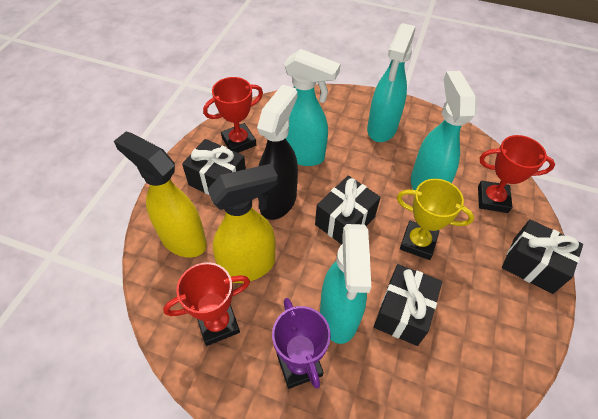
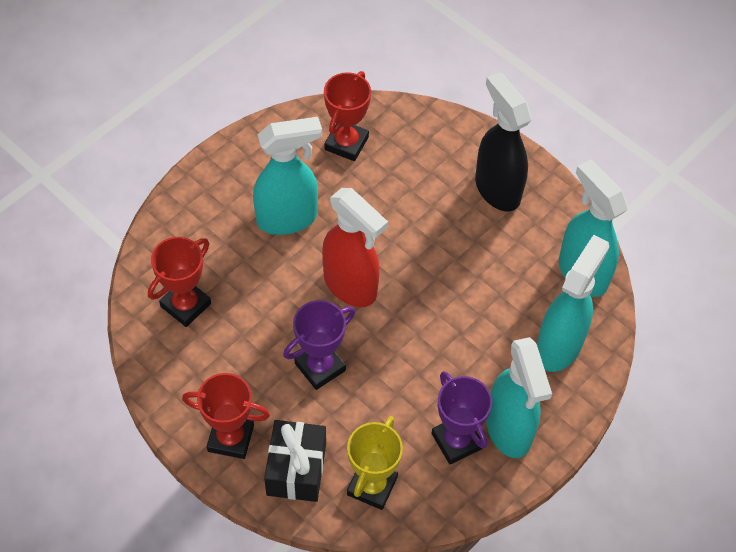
black gift: [182,139,246,195] [315,176,381,245] [374,264,442,346] [502,219,583,294] = 4 -> [264,420,326,502] = 1
purple trophy: [272,298,331,389] = 1 -> [283,300,355,390] [431,371,492,464] = 2
red spray bottle: none = 0 -> [322,188,388,307] = 1
yellow spray bottle: [114,132,207,258] [208,164,278,283] = 2 -> none = 0

